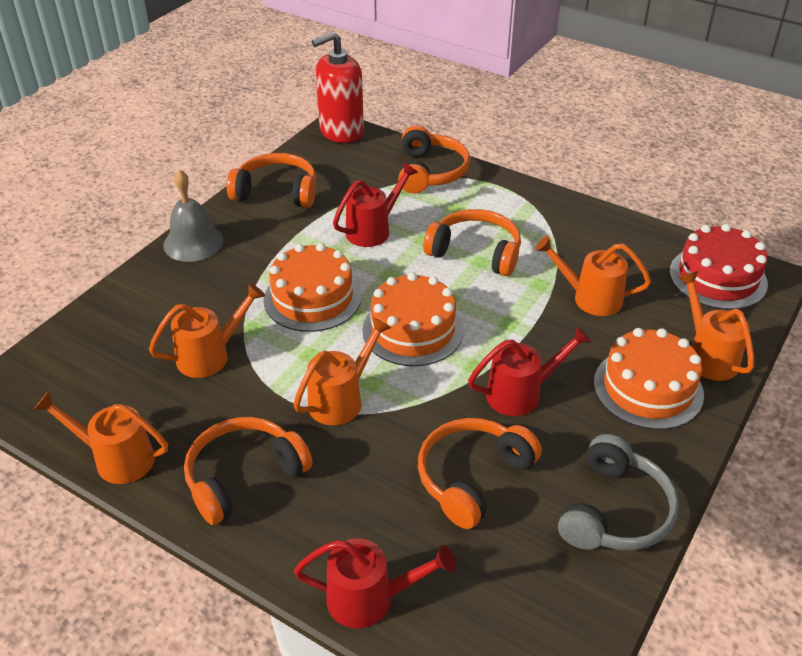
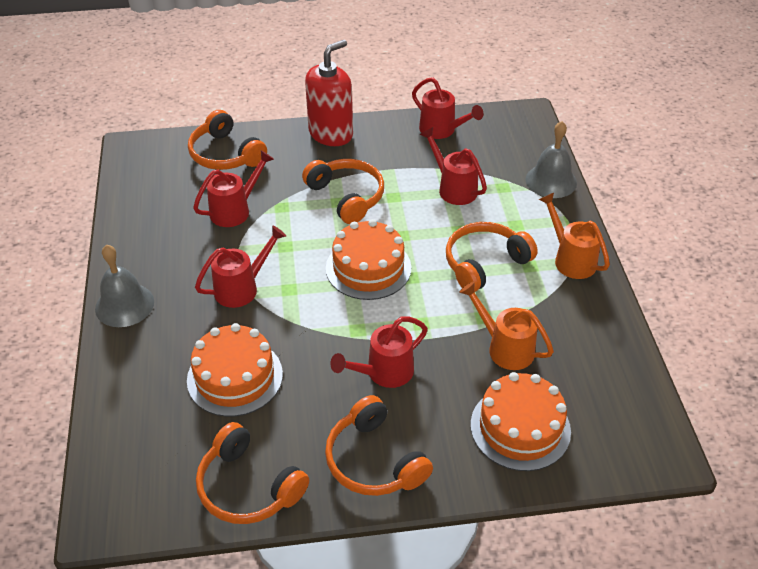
grey bell: [163,169,224,262] = 1 -> [95,245,154,327] [526,121,577,198] = 2
grey headphones: [558,434,679,550] = 1 -> none = 0
orange watering can: [33,391,168,484] [149,283,265,378] [293,317,391,425] [535,236,651,316] [678,271,754,381] = 5 -> [459,281,554,370] [539,193,610,279] = 2
red cake: [669,224,768,310] = 1 -> none = 0
red watering can: [294,538,456,629] [333,162,418,247] [468,326,591,416] = 3 -> [193,150,274,227] [195,226,286,308] [330,316,428,388] [412,77,484,139] [420,127,487,205] = 5

